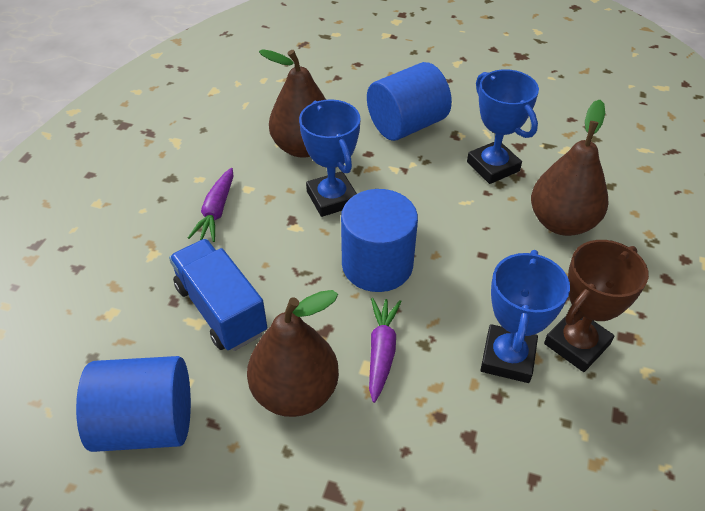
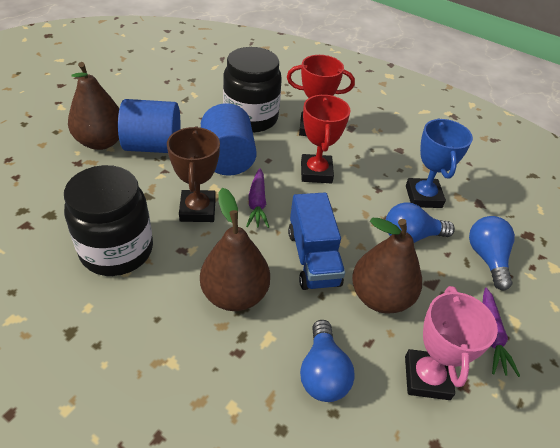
black jar: none = 0 -> [64,165,153,276] [223,47,282,133] = 2
blue cylinder: [76,356,191,452] [341,189,418,292] [367,62,452,141] = 3 -> [118,99,180,153] [201,103,257,176] = 2
blue light bulb: none = 0 -> [300,320,355,402] [386,202,455,243] [469,216,515,291] = 3
blue trophy: [299,99,360,217] [467,69,539,184] [481,250,570,383] = 3 -> [406,118,473,208] = 1
pink trophy: none = 0 -> [405,286,498,400] = 1
red trophy: none = 0 -> [287,55,355,136] [301,95,350,183] = 2

